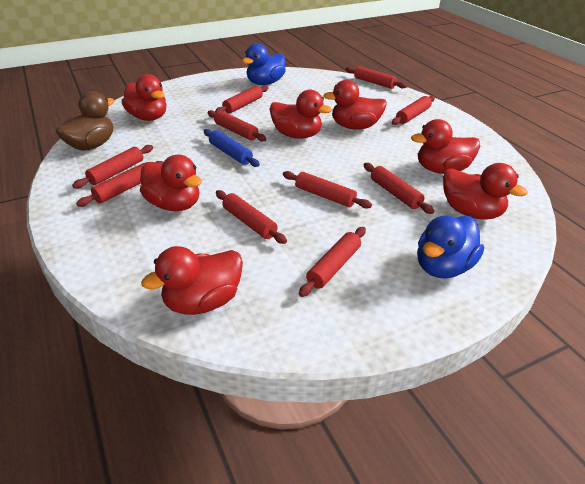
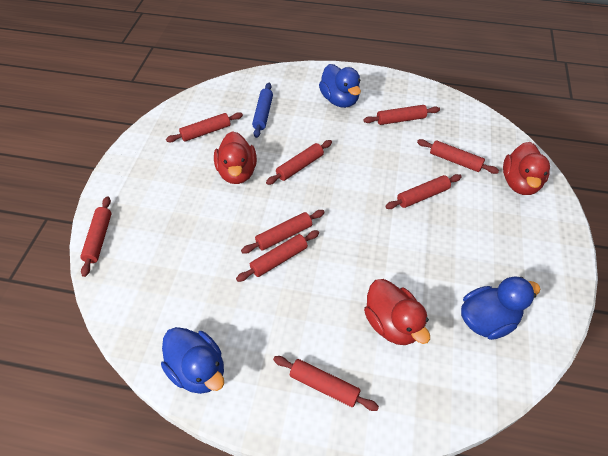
blue duck: [241,43,286,85] [417,215,484,279] = 2 -> [161,327,224,394] [319,64,361,108] [461,276,541,340] = 3
brown duck: [56,91,115,151] = 1 -> none = 0
red duck: [122,74,167,121] [140,155,202,211] [141,246,243,315] [269,90,332,139] [323,80,387,129] [411,119,480,174] [443,163,528,220] = 7 -> [214,131,257,184] [364,279,430,345] [503,142,550,195] = 3
red rolling pin: [72,145,153,188] [76,161,163,207] [208,110,267,142] [215,85,268,113] [216,190,287,244] [283,171,372,209] [299,227,366,297] [345,66,407,89] [363,163,434,214] [392,96,435,125] = 10 -> [80,196,111,277] [166,112,243,142] [236,230,319,282] [241,210,325,254] [266,140,332,185] [273,356,379,411] [363,105,440,125] [385,174,462,209] [417,139,499,174] = 9

